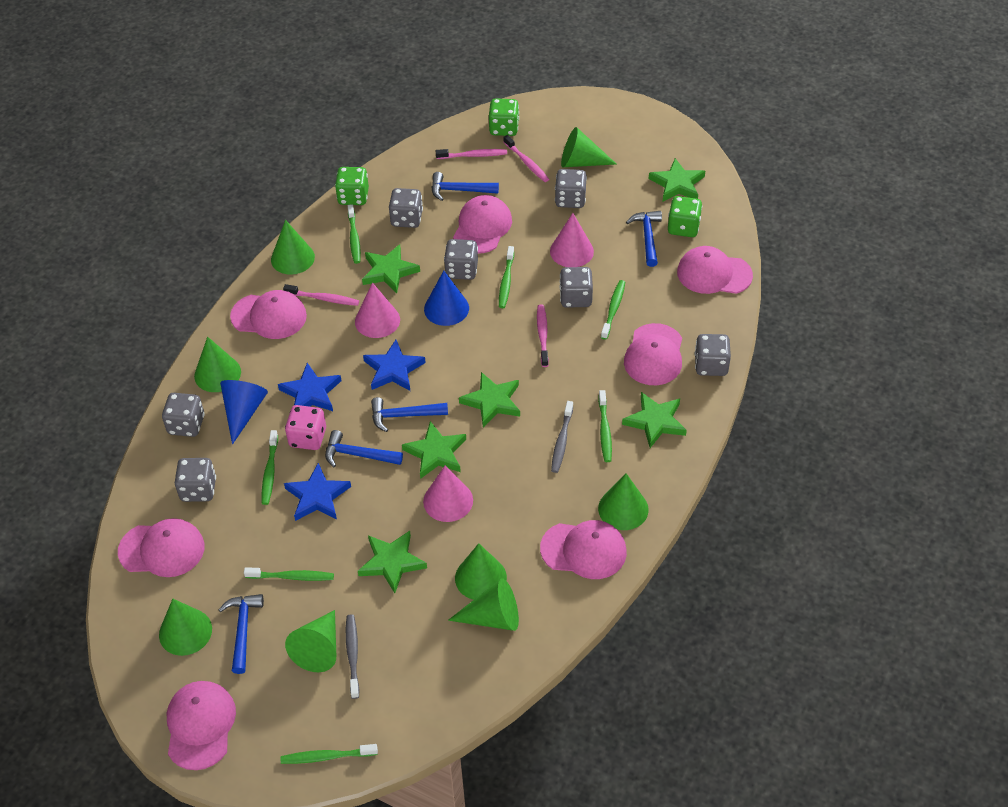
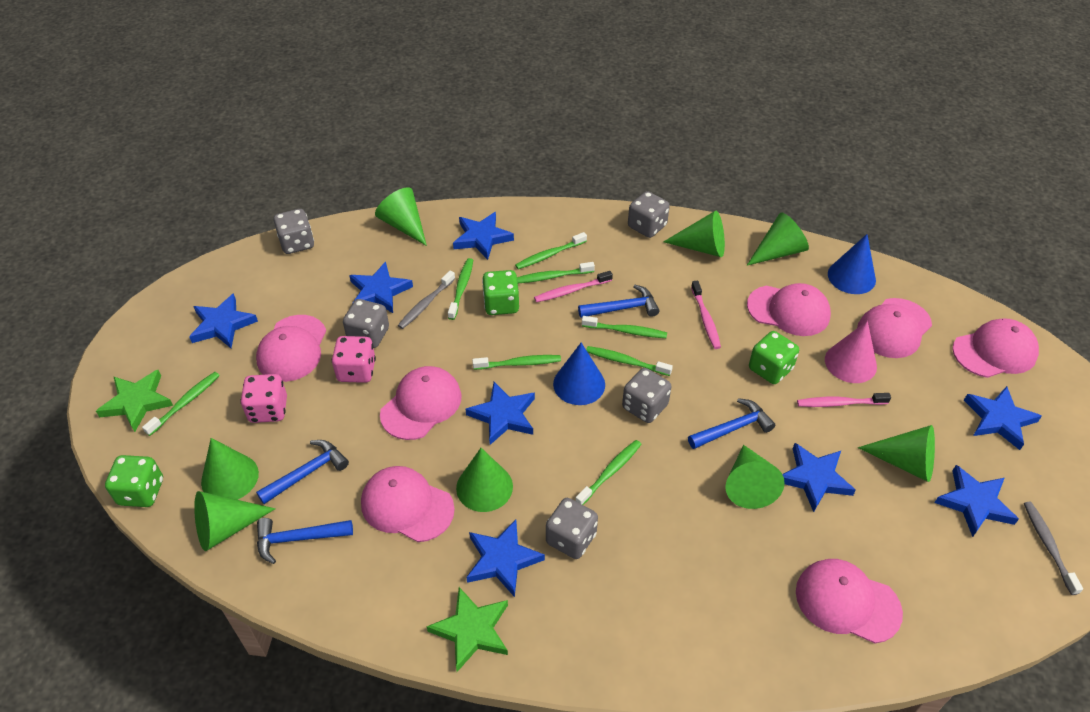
blue hammer: [219,594,264,674] [325,430,403,467] [371,397,448,432] [432,172,499,201] [626,211,662,267] = 5 -> [256,440,349,504] [257,518,353,564] [578,285,659,318] [688,398,775,449] = 4
blue star: [278,363,341,411] [284,463,351,521] [363,340,426,391] = 3 -> [189,293,258,348] [349,262,413,313] [453,212,514,260] [465,382,535,445] [466,520,545,597] [782,443,856,512] [934,465,1019,537] [964,386,1042,450] = 8
green star: [358,531,427,593] [362,244,420,293] [402,421,466,479] [459,372,520,427] [622,392,687,448] [649,158,705,202] = 6 -> [96,370,173,432] [426,587,508,672] = 2
green toothbrush: [244,567,334,581] [262,430,278,505] [281,744,378,764] [348,204,361,264] [499,246,514,308] [598,390,612,462] [601,280,625,340] = 7 -> [142,372,220,436] [448,258,473,320] [472,355,561,370] [515,232,587,269] [517,262,595,283] [575,440,642,505] [582,316,667,338] [586,346,673,376] = 8
grey dice: [162,393,205,437] [175,458,216,502] [389,188,423,228] [444,239,478,280] [555,169,587,208] [560,267,593,308] [694,334,731,376] = 7 -> [273,209,314,254] [343,299,389,348] [546,498,598,559] [622,368,671,423] [628,191,670,238] = 5
pink cone: [355,283,400,338] [423,465,473,522] [550,213,594,267] = 3 -> [825,321,877,383] = 1
pink dice: [285,405,326,450] = 1 -> [240,374,287,423] [331,336,376,383] = 2
pink toothbrush: [283,284,359,306] [436,149,507,159] [503,135,549,182] [537,304,549,367] = 4 -> [534,271,613,302] [691,281,721,349] [797,393,891,407] = 3

